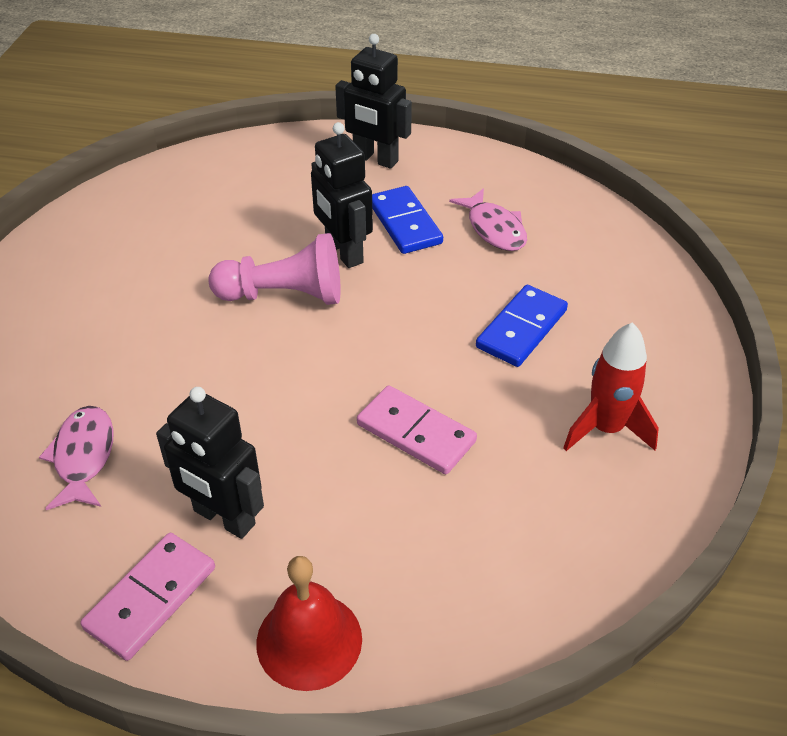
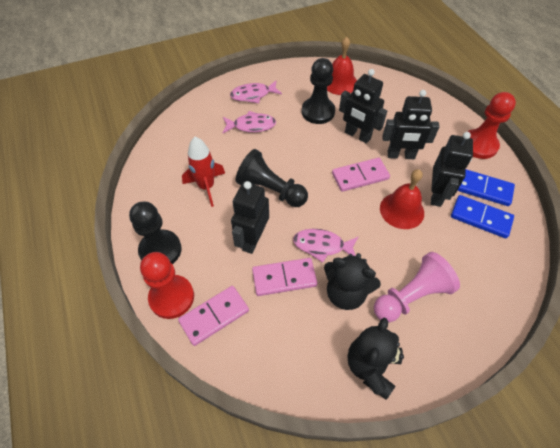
black pawn: none = 0 -> [129,202,182,264] [236,149,308,207] [302,58,335,124] = 3
black robot: [156,387,264,539] [311,122,373,268] [335,34,412,169] = 3 -> [231,181,269,254] [339,69,387,144] [382,90,440,159] [431,132,473,207] = 4
black teddy bear: none = 0 -> [324,253,381,310] [348,318,404,400] = 2
pink domino: [80,533,215,661] [357,385,477,474] = 2 -> [178,286,249,346] [252,258,317,296] [332,158,390,192] = 3
pink fish: [39,406,114,510] [449,188,527,251] = 2 -> [223,111,276,133] [230,81,282,103] [293,229,359,263] = 3
red bell: [256,556,362,691] = 1 -> [327,37,357,95] [380,169,424,229] = 2
red pawn: none = 0 -> [140,252,194,319] [467,92,516,159] = 2

